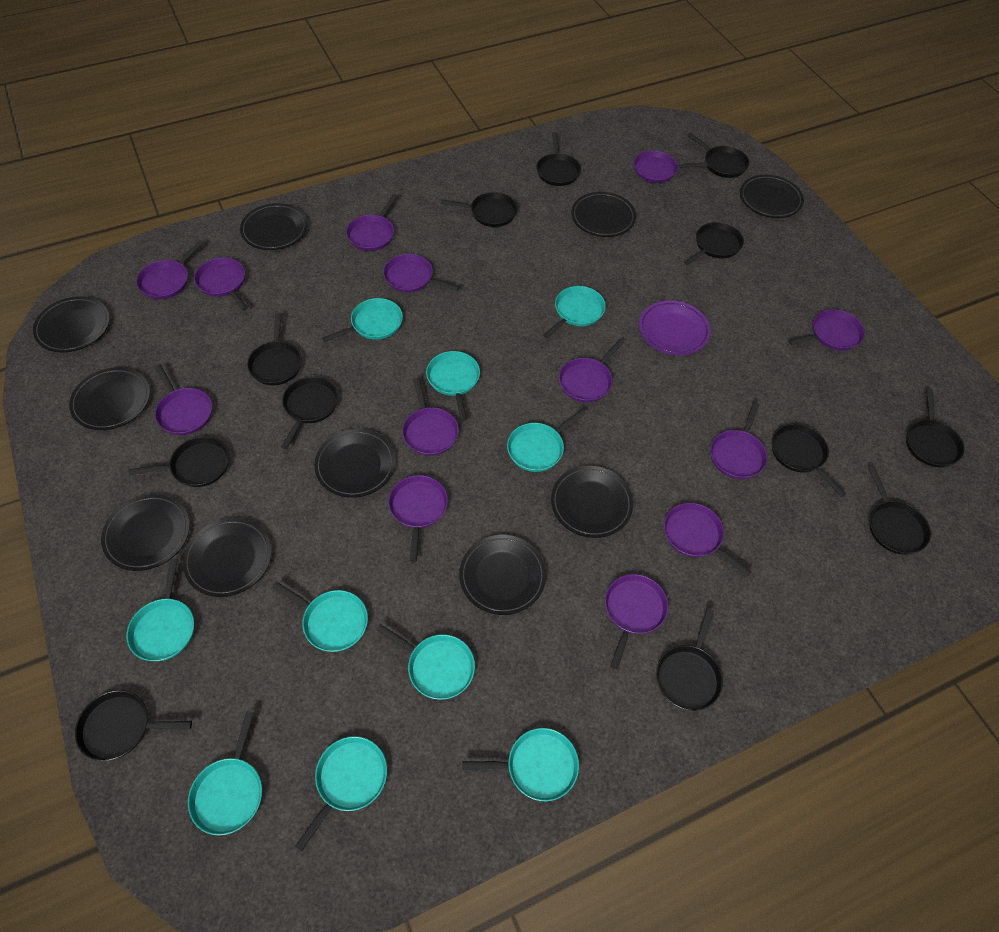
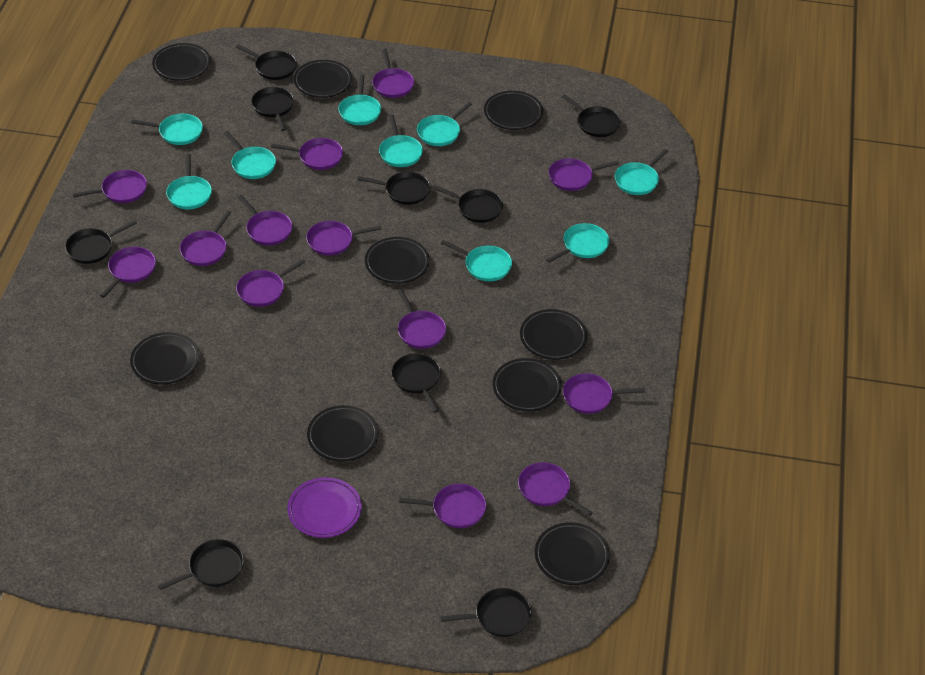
black pan: [75,690,192,761] [129,436,229,487] [247,312,302,385] [281,377,338,449] [441,192,518,227] [536,132,581,186] [656,608,723,711] [684,222,744,265] [687,133,749,178] [772,424,846,497] [868,467,931,555] [906,389,964,467] = 12 -> [65,220,137,264] [158,539,244,590] [236,44,297,80] [251,87,294,131] [357,171,430,205] [391,354,441,413] [433,185,503,223] [441,588,532,637] [561,94,621,137] = 9
black plate: [33,296,110,352] [69,367,150,430] [101,494,190,571] [183,518,271,597] [240,203,308,250] [314,429,396,498] [459,535,546,615] [551,466,633,538] [571,192,636,237] [740,175,804,218] = 10 -> [130,332,200,385] [152,43,211,81] [294,60,352,98] [307,405,379,462] [365,237,430,284] [484,91,543,130] [493,358,562,412] [520,309,587,360] [535,522,610,585] = 9
turquoise pan: [126,559,194,661] [188,711,262,835] [272,582,368,652] [296,736,387,851] [322,298,403,342] [376,624,475,700] [426,351,480,421] [462,728,579,801] [507,409,586,472] [543,286,606,338] = 10 -> [131,114,203,145] [166,154,212,209] [224,131,276,179] [338,74,381,125] [379,115,423,167] [417,102,472,146] [441,240,512,281] [546,223,609,263] [615,149,668,195] = 9

